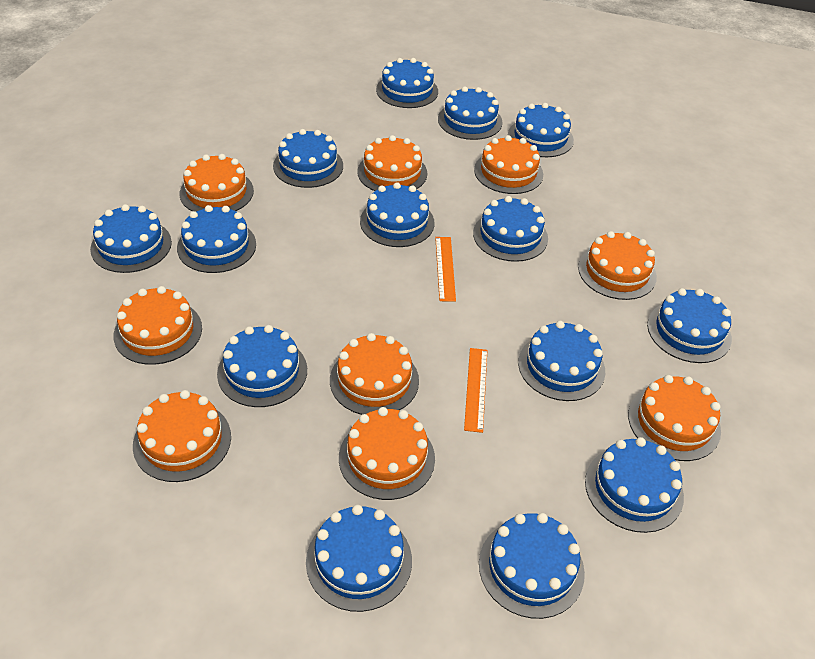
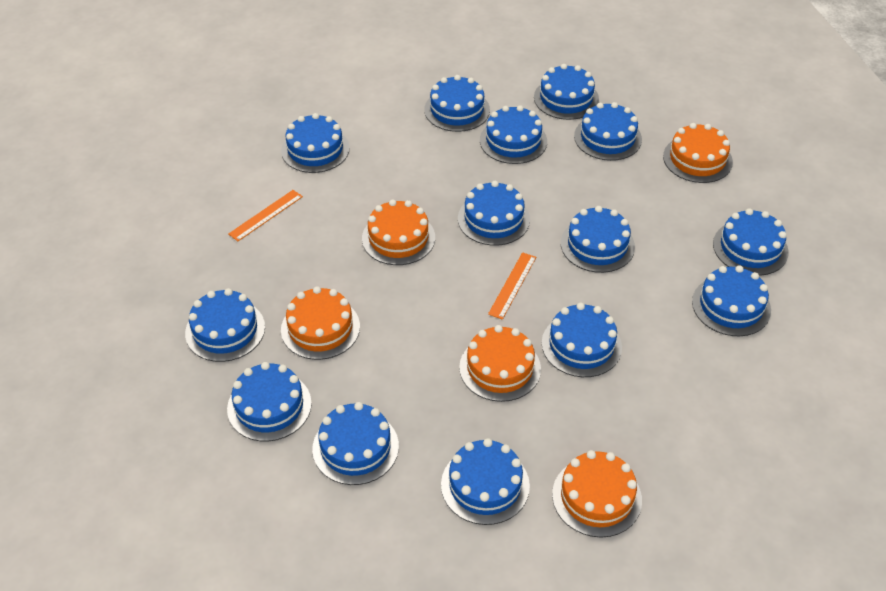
orange cake: [113,286,202,365] [133,390,231,482] [179,154,254,212] [330,333,419,415] [339,407,435,500] [357,135,427,191] [474,135,543,194] [578,231,657,300] [628,375,721,461] = 9 -> [281,286,360,360] [362,199,435,265] [459,325,541,402] [552,450,642,538] [663,123,733,183] = 5

